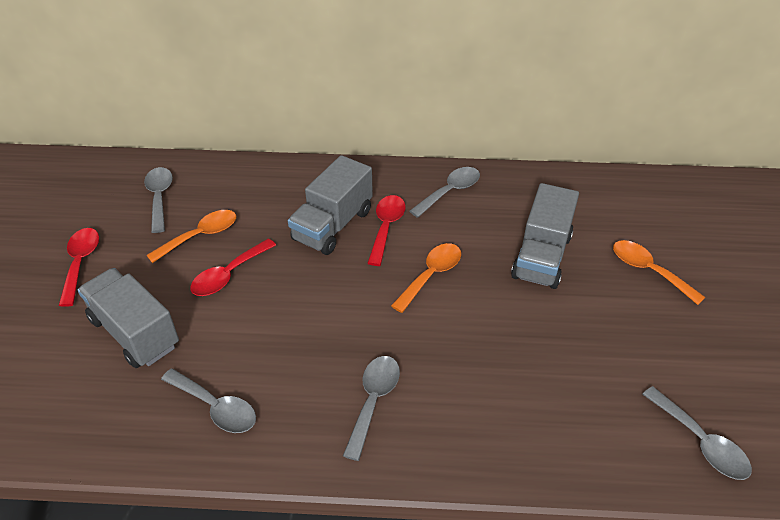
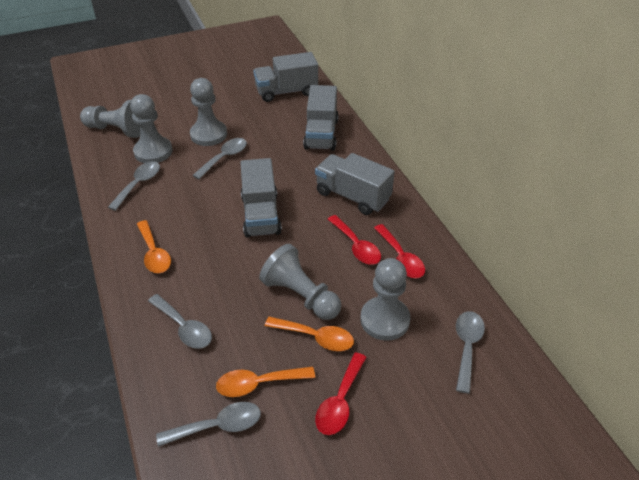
grey pawn: none = 0 -> [80,100,140,138] [130,94,173,163] [190,78,227,146] [259,244,341,320] [360,258,410,341] = 5
grey truck: [78,268,179,368] [288,155,373,255] [511,183,579,289] = 3 -> [240,158,282,238] [253,52,318,102] [303,85,338,151] [315,153,395,215] = 4

